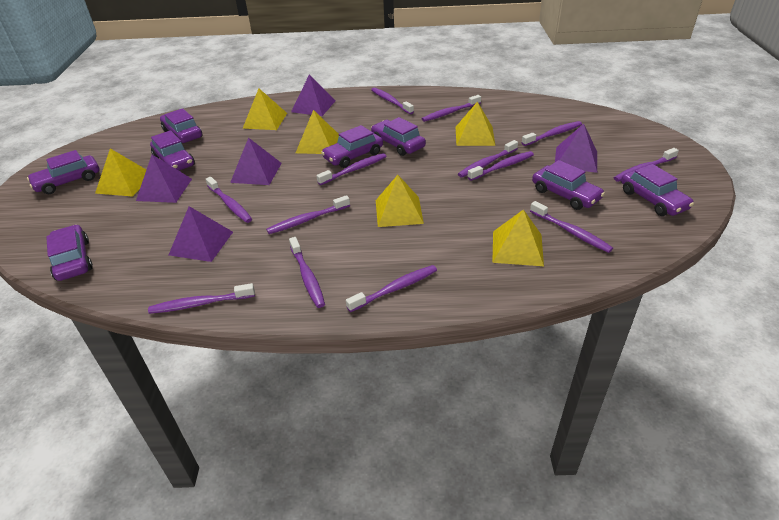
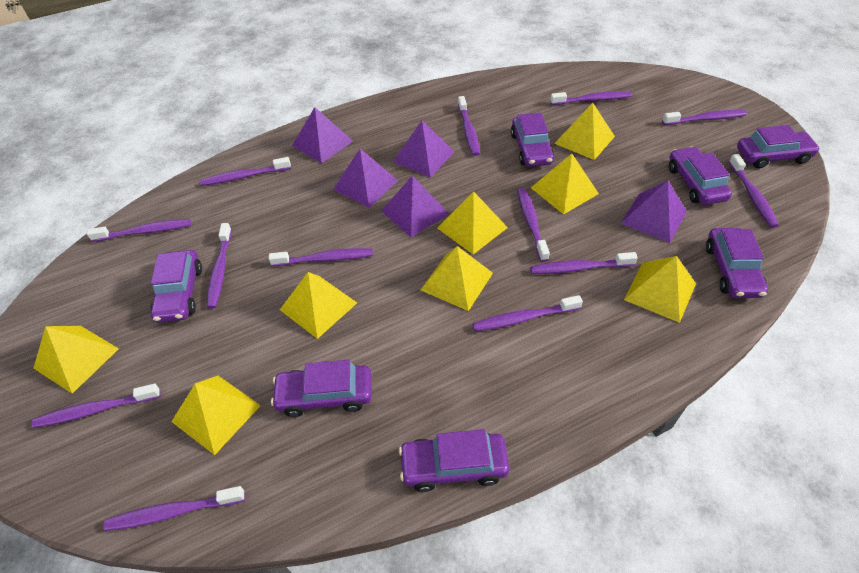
purple car: [27,150,99,194] [46,225,93,281] [150,130,195,171] [160,108,203,143] [321,125,383,168] [371,117,426,156] [532,160,605,210] [621,164,694,216] = 8 -> [151,250,202,323] [271,360,372,417] [399,429,509,492] [511,112,554,167] [669,146,732,205] [706,228,768,298] [737,125,820,168] = 7
yellow pyramid: [95,148,146,197] [243,89,287,130] [296,110,339,154] [376,175,424,227] [456,102,495,146] [492,209,544,266] = 6 -> [34,326,119,394] [171,376,261,455] [280,272,357,339] [421,246,493,311] [437,191,508,254] [531,154,599,215] [554,103,615,160] [624,256,696,323] = 8

